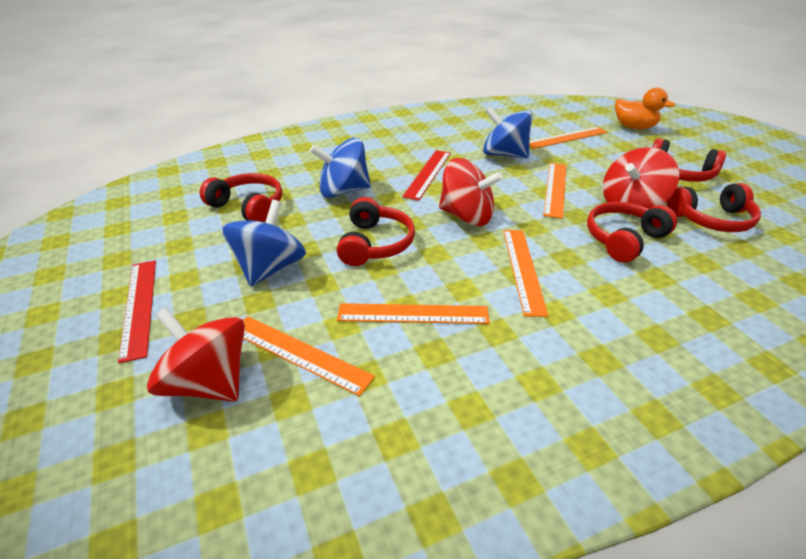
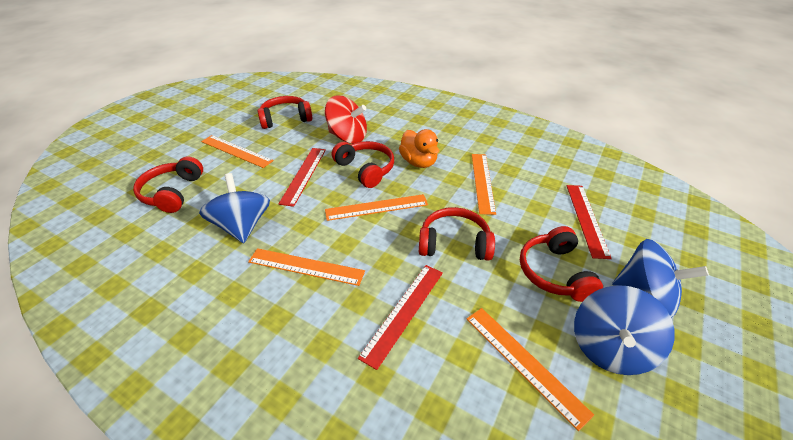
red ruler: [118,260,156,363] [402,150,451,201] = 2 -> [279,148,326,207] [358,265,443,370] [567,185,612,259] = 3
red spinning top: [147,308,245,402] [439,158,503,226] [603,147,679,215] = 3 -> [325,95,367,144] = 1

